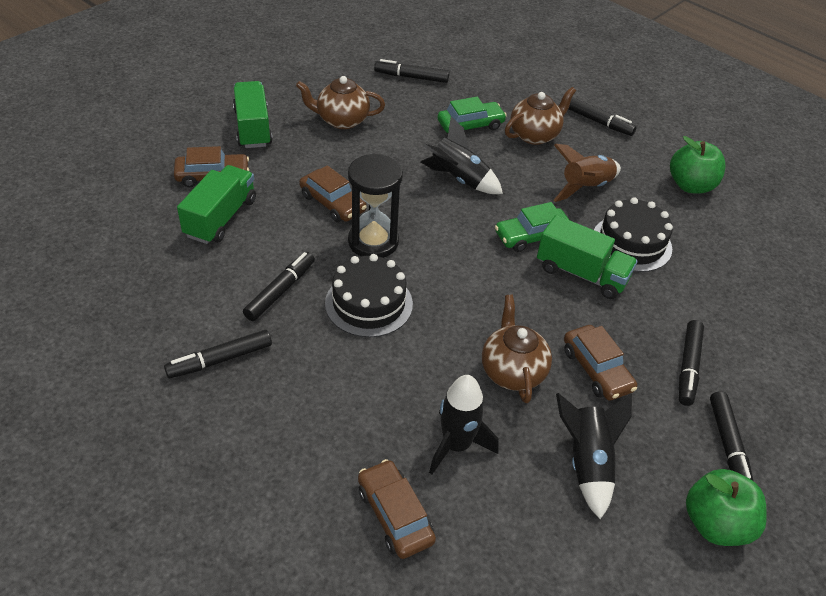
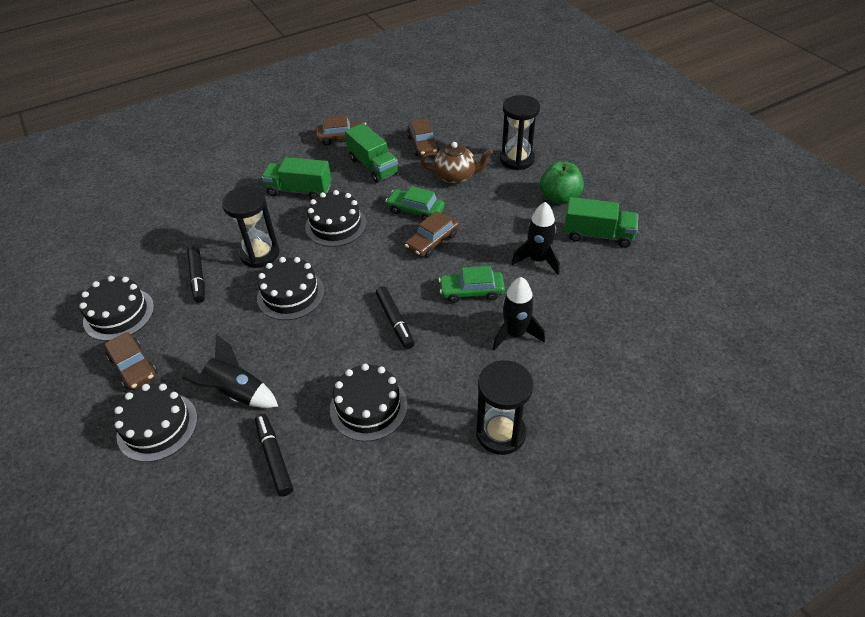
black cake: [325,254,413,337] [594,197,673,272] = 2 -> [79,276,154,341] [114,384,197,462] [257,257,325,320] [305,190,366,247] [330,364,407,441] = 5
black hourglass: [348,154,403,258] = 1 -> [222,186,279,268] [476,360,533,455] [500,95,540,170] = 3
black marker: [164,330,272,379] [243,252,315,321] [374,59,450,83] [569,97,637,136] [679,320,704,406] [710,391,754,481] = 6 -> [187,245,205,303] [255,414,293,496] [376,286,415,349] = 3
brown rocket: [553,144,621,202] = 1 -> none = 0
brown teapot: [296,76,385,129] [482,295,552,403] [505,87,576,145] = 3 -> [421,142,493,184] = 1
green apple: [670,136,725,194] [686,469,767,546] = 2 -> [540,162,584,204] = 1

